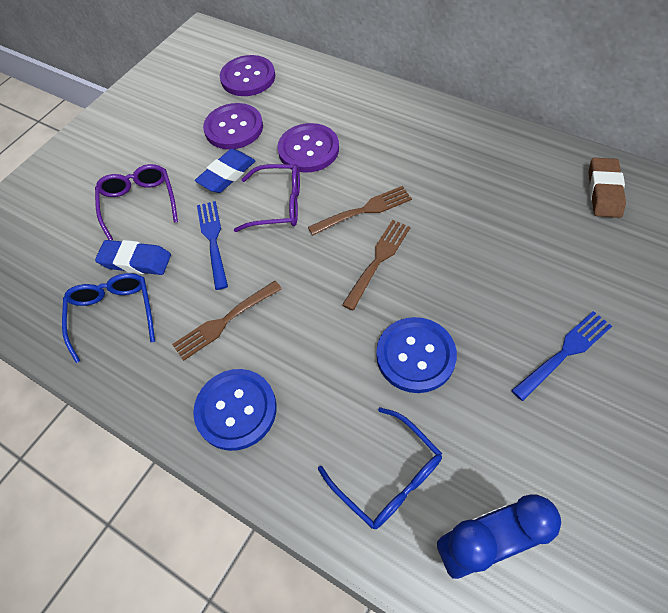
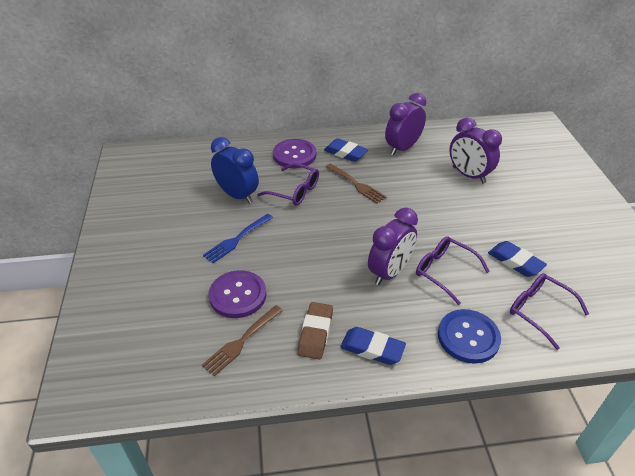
blue button: [193,369,277,451] [376,317,457,393] = 2 -> [438,309,501,364] = 1
blue eraser: [95,240,171,275] [195,149,255,193] = 2 -> [324,138,368,162] [340,327,406,365] [488,241,547,277] = 3
blue fork: [197,201,228,290] [511,311,612,401] = 2 -> [203,214,273,263] = 1
blue glasses: [62,273,155,363] [318,407,442,529] = 2 -> none = 0
brown fork: [172,281,282,361] [308,186,412,236] [342,220,410,311] = 3 -> [202,305,283,376] [326,163,386,204] = 2
purple button: [203,103,263,149] [220,55,275,96] [277,123,339,172] = 3 -> [209,270,266,318] [273,139,316,168] = 2
purple clock: none = 0 -> [368,208,418,285] [385,93,426,155] [449,117,502,184] = 3
purple glasses: [95,164,178,240] [234,164,300,232] = 2 -> [257,163,319,206] [416,236,490,305] [510,273,589,350] = 3

